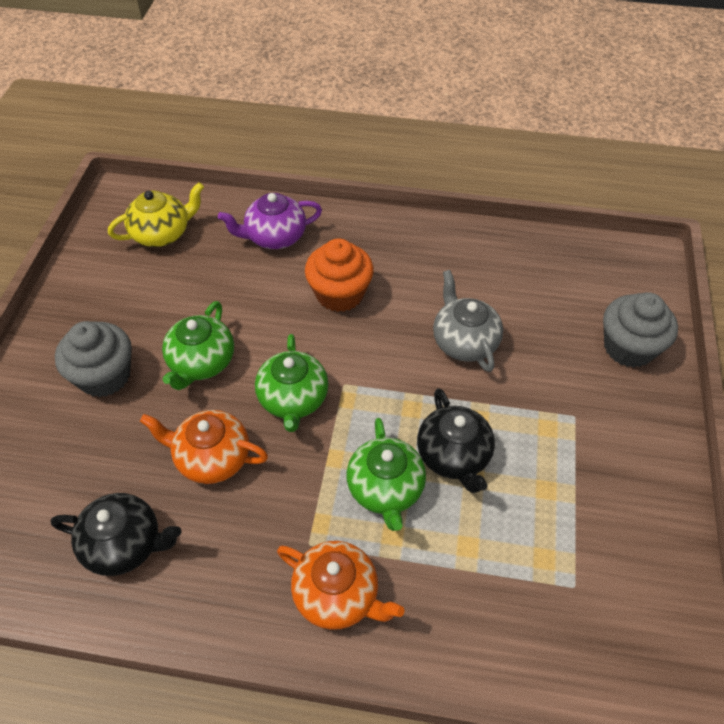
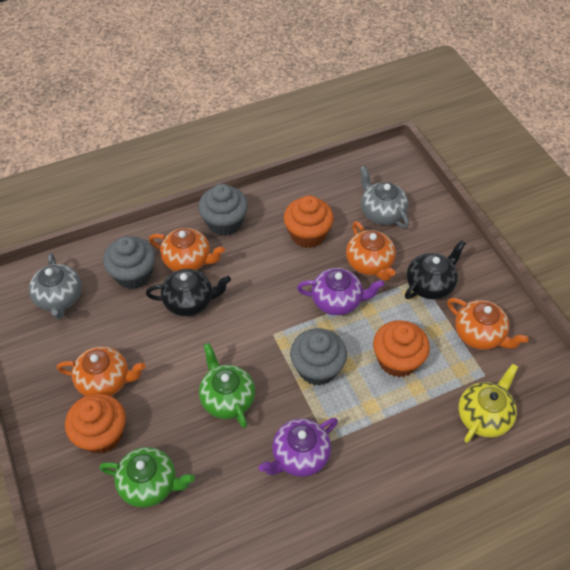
green teapot: [162,301,234,390] [255,334,328,432] [347,418,426,531] = 3 -> [99,447,195,508] [199,343,255,428] = 2
grey cupcake: [55,321,132,397] [603,292,678,368] = 2 -> [103,236,156,289] [198,184,248,236] [290,328,347,385] = 3
grey teapot: [433,270,503,372] = 1 -> [29,253,82,319] [360,165,409,228] = 2
orange cupcake: [305,238,374,312] = 1 -> [65,393,126,454] [284,196,334,248] [373,320,430,377] = 3
orange teapot: [140,410,268,484] [277,541,404,630] = 2 -> [57,346,146,396] [149,228,225,271] [346,221,396,281] [447,298,529,350] = 4
purple teapot: [218,193,322,249] = 1 -> [258,418,338,477] [297,268,384,315] = 2

